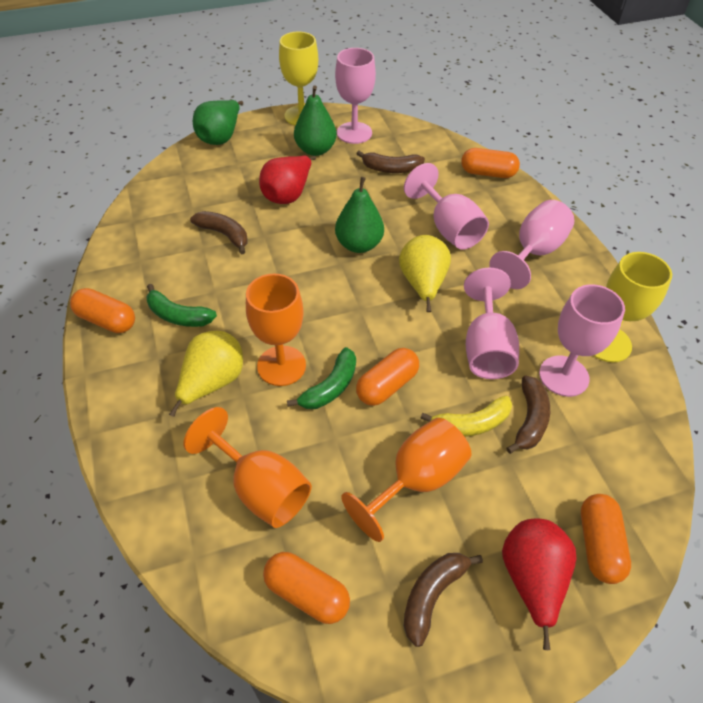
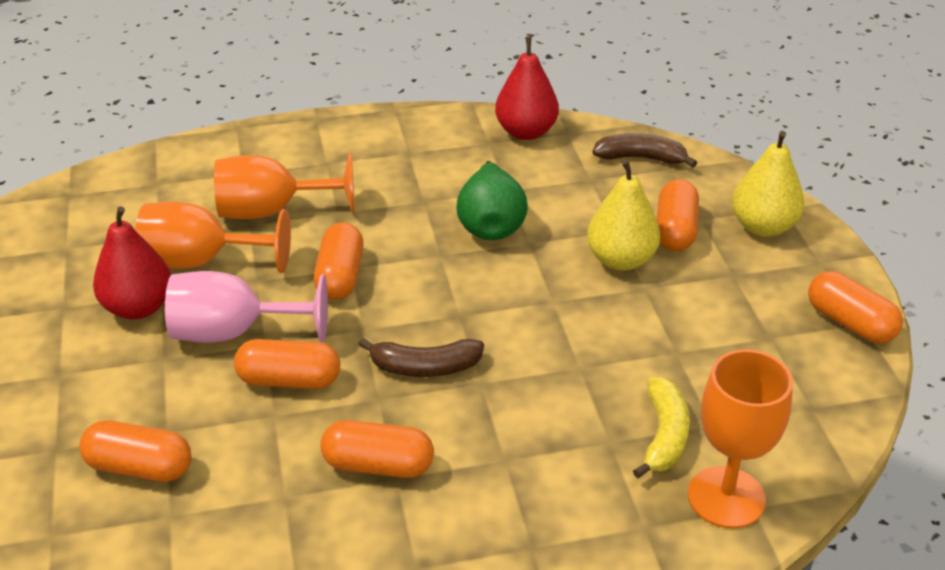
brown banana: [190,211,248,254] [356,150,425,173] [404,553,483,647] [506,375,550,454] = 4 -> [358,338,484,377] [592,133,697,167] = 2
green banana: [146,284,217,327] [287,347,356,409] = 2 -> none = 0
green pear: [193,100,243,145] [294,85,337,156] [335,177,384,253] = 3 -> [456,161,528,240] = 1
orange capsule: [70,288,135,333] [263,552,350,624] [356,348,419,406] [461,148,520,178] [581,494,631,584] = 5 -> [79,421,191,482] [234,339,340,389] [314,222,364,300] [320,420,434,478] [657,179,699,251] [808,271,903,343] = 6
pink goblet: [335,48,376,144] [404,163,489,250] [464,267,519,379] [489,200,574,289] [539,284,625,397] = 5 -> [165,271,328,343] = 1
yellow goblet: [279,32,318,126] [593,252,672,362] = 2 -> none = 0

